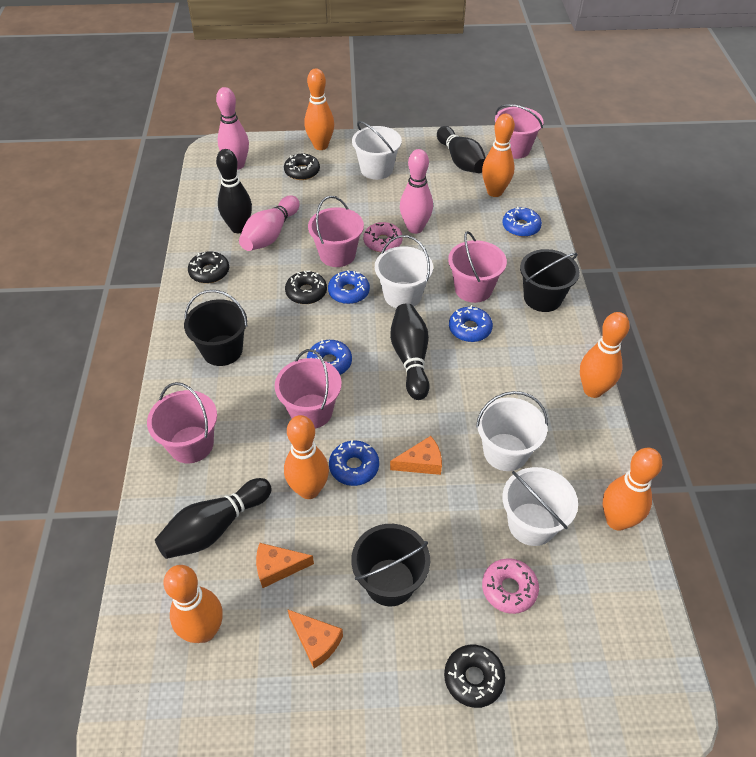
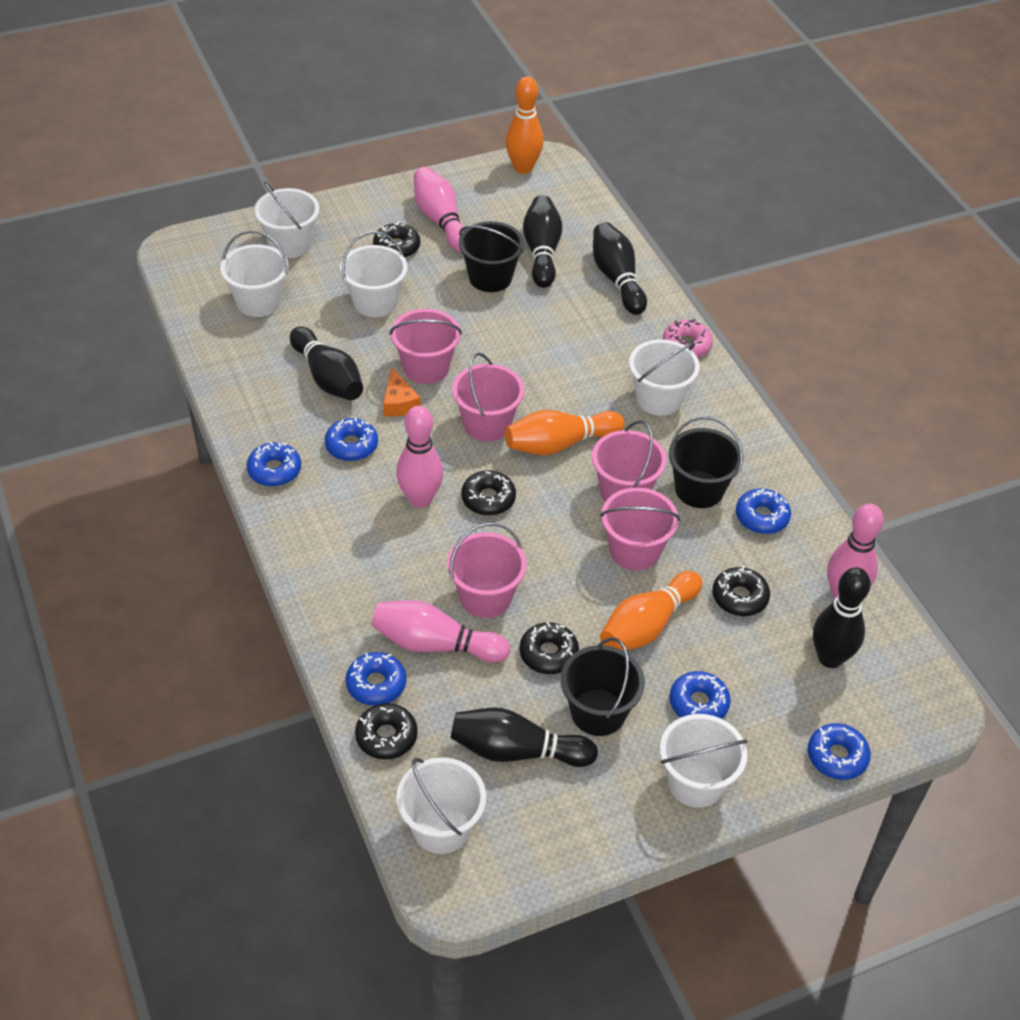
black bowling pin: [155,478,272,559] [216,149,252,233] [390,303,430,400] [437,126,486,173] = 4 -> [290,327,363,400] [450,707,598,767] [523,195,563,288] [593,222,647,315] [813,567,871,668] = 5
black donut: [188,251,229,283] [284,154,320,180] [285,270,327,304] [444,644,506,708] = 4 -> [355,703,418,760] [373,222,420,258] [461,470,516,515] [519,622,579,674] [712,566,770,616] = 5
blue donut: [307,339,352,375] [328,270,370,304] [329,440,379,486] [449,305,493,342] [503,206,542,237] = 5 -> [246,442,301,486] [325,417,378,461] [345,652,406,706] [669,671,731,719] [736,488,791,534] [808,723,871,780] = 6
orange bowling pin: [163,565,223,643] [284,415,329,499] [304,68,334,150] [482,114,515,197] [580,312,630,398] [603,448,662,531] = 6 -> [505,410,625,455] [506,76,544,174] [600,571,702,650] = 3
orange cheese: [256,543,314,588] [287,609,343,668] [390,436,442,475] = 3 -> [383,367,421,417] = 1
pink bowling pin: [216,87,249,170] [239,195,300,251] [400,149,433,234] = 3 -> [371,600,510,663] [396,406,443,508] [414,167,464,252] [827,504,884,600] = 4
pink donut: [363,222,403,252] [482,558,539,614] = 2 -> [663,319,713,357] = 1
white bucket: [352,121,402,180] [375,235,433,308] [476,391,548,471] [502,467,578,546] = 4 -> [220,230,288,317] [254,182,320,258] [340,231,408,317] [396,757,486,854] [629,339,700,416] [660,714,748,808] = 6

